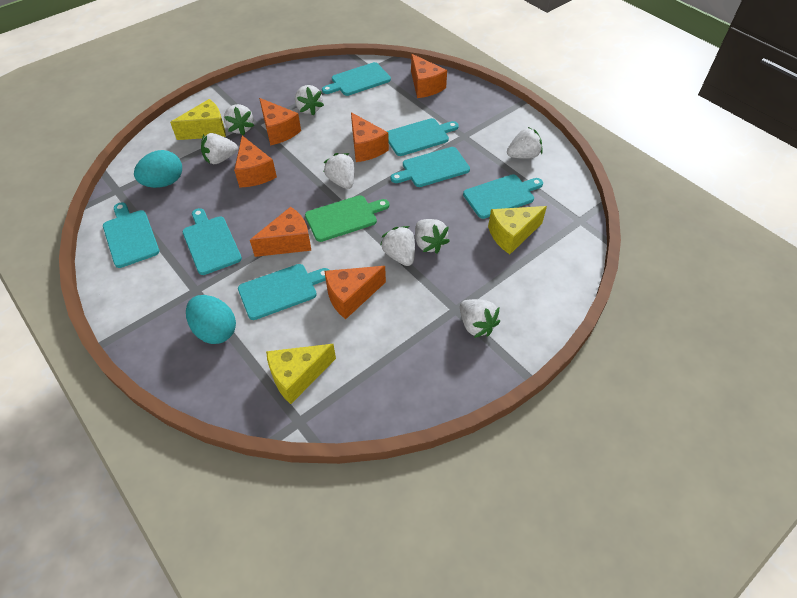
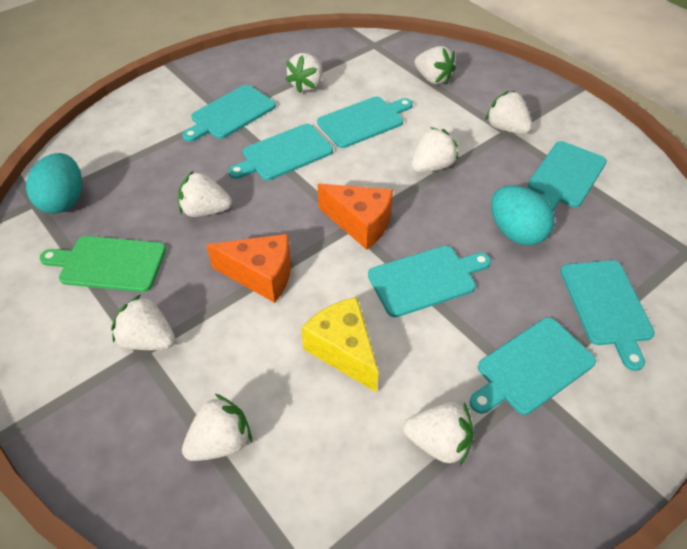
orange cheese: [234,136,277,188] [250,207,312,257] [259,98,301,145] [324,266,386,319] [351,112,389,162] [411,54,447,98] = 6 -> [206,234,291,303] [317,184,393,250] = 2
yellow cheese: [170,99,226,140] [266,344,336,404] [488,206,547,254] = 3 -> [301,297,379,393] = 1

